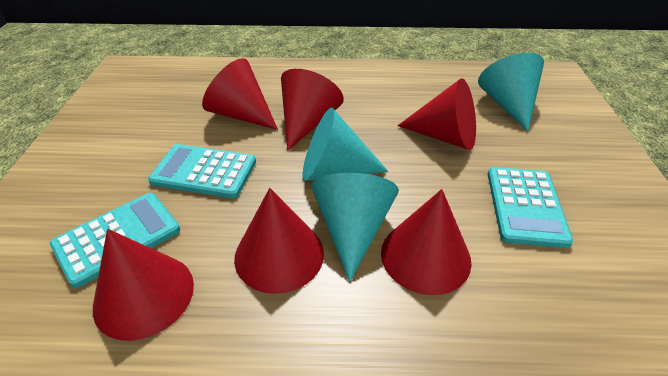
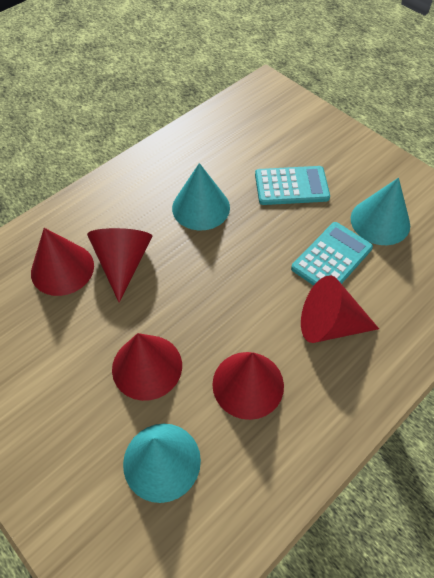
red cone: [93,229,194,341] [202,58,278,130] [234,188,324,294] [281,69,344,151] [381,189,471,295] [397,78,476,150] = 6 -> [31,228,94,296] [87,228,153,303] [112,333,182,401] [212,352,284,420] [301,275,379,343] = 5
turquoise calculator: [50,193,180,288] [148,144,256,198] [488,167,573,248] = 3 -> [255,166,330,205] [291,222,373,286] = 2

